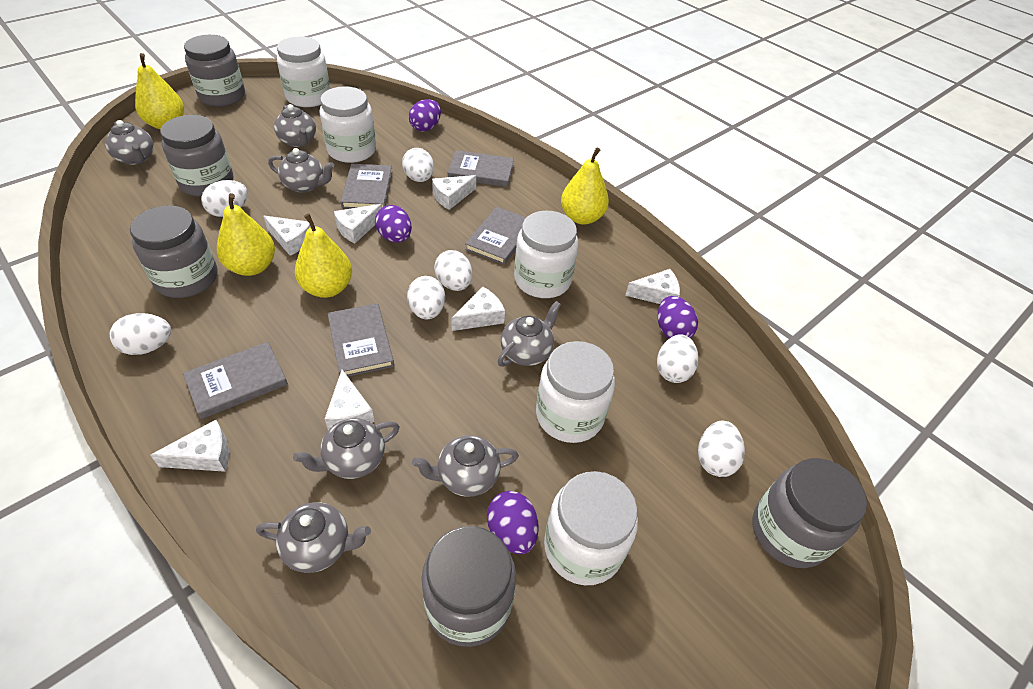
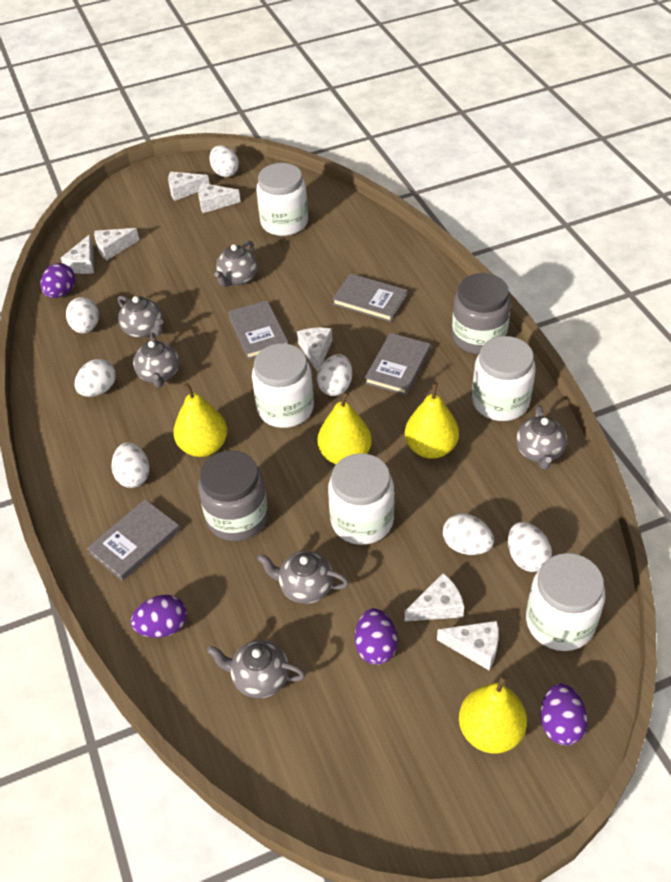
grey book: [183,342,288,419] [327,303,394,377] [341,164,392,209] [448,150,514,187] [465,207,527,265] = 5 -> [87,499,180,581] [228,300,289,359] [332,273,408,322] [365,333,431,395] = 4
grey jar: [130,205,218,298] [160,115,233,197] [184,35,245,106] [422,526,516,647] [753,458,867,568] = 5 -> [198,450,268,541] [452,273,511,354] = 2
grey teapot: [105,120,154,165] [256,502,371,573] [268,148,334,193] [274,104,316,147] [293,418,400,479] [412,435,519,497] [498,301,561,367] = 7 -> [118,296,163,338] [133,333,179,388] [207,640,306,698] [214,241,258,287] [257,551,349,604] [516,405,567,469] = 6

